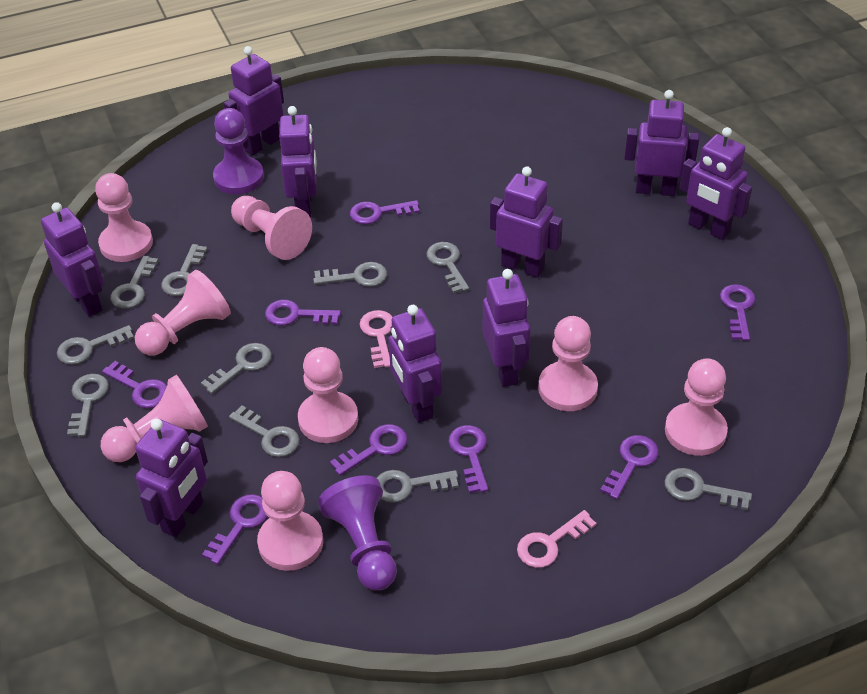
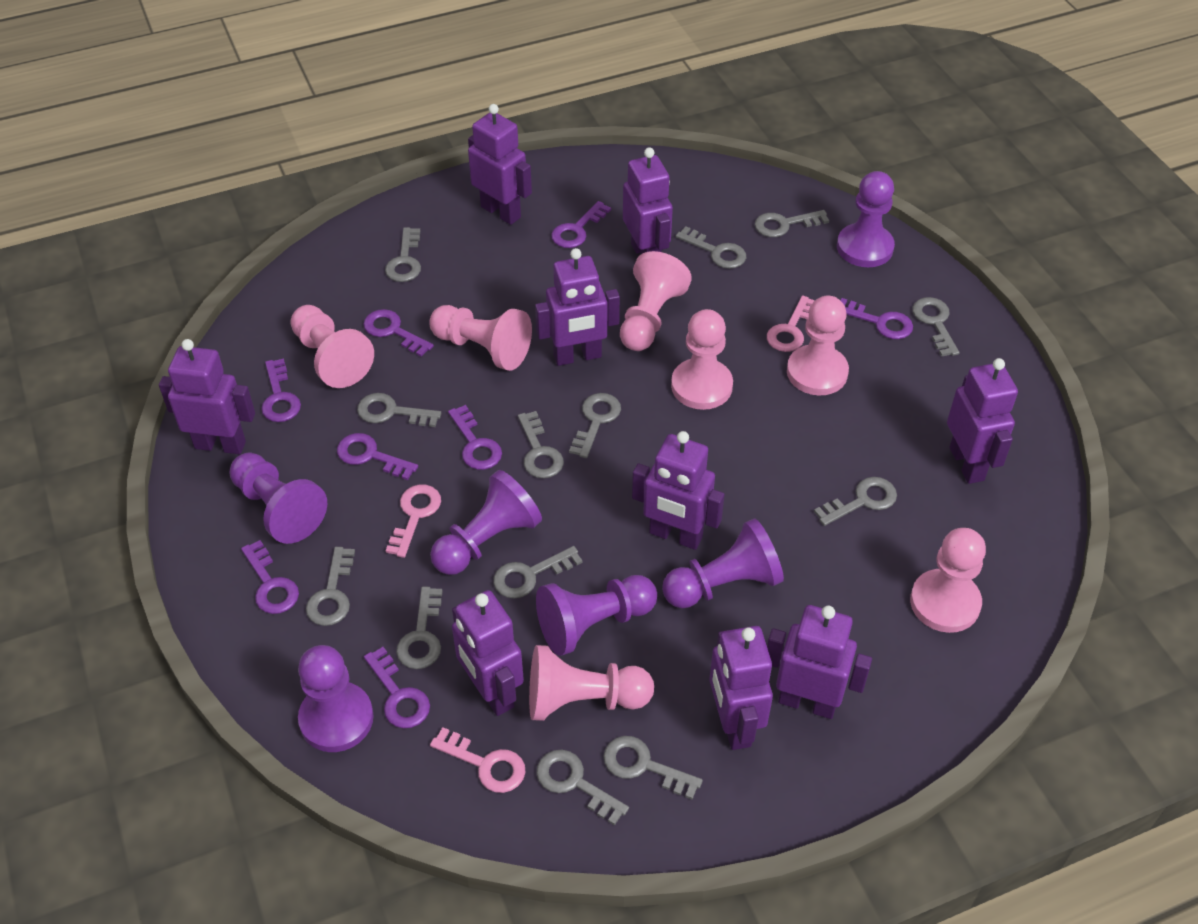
grey key: [57,325,134,365] [67,374,109,437] [110,256,159,309] [161,244,207,296] [201,343,272,394] [229,406,300,457] [313,262,387,287] [377,470,458,503] [426,242,469,293] [665,468,752,510] = 10 -> [306,547,355,626] [357,393,442,427] [385,227,421,282] [396,587,442,669] [493,546,583,599] [518,411,564,478] [536,750,629,826] [569,393,621,458] [603,736,703,800] [676,226,746,269] [755,210,829,237] [814,477,897,526] [912,297,959,357] = 13
pink key: [360,310,392,368] [517,510,596,568] = 2 -> [386,484,441,558] [430,727,526,793] [767,296,815,352] = 3
pink pawn: [95,173,153,262] [101,375,208,462] [135,270,231,356] [231,196,312,260] [257,471,323,571] [298,347,358,443] [538,316,598,411] [665,358,728,456] = 8 -> [290,305,374,388] [429,305,532,371] [529,645,654,721] [620,251,692,351] [671,309,733,410] [787,296,849,395] [910,528,986,633] = 7
purple pawn: [213,108,264,194] [318,475,397,591] = 2 -> [230,453,327,544] [298,645,374,752] [430,470,542,575] [536,575,657,656] [662,518,784,608] [837,171,895,267] = 6

